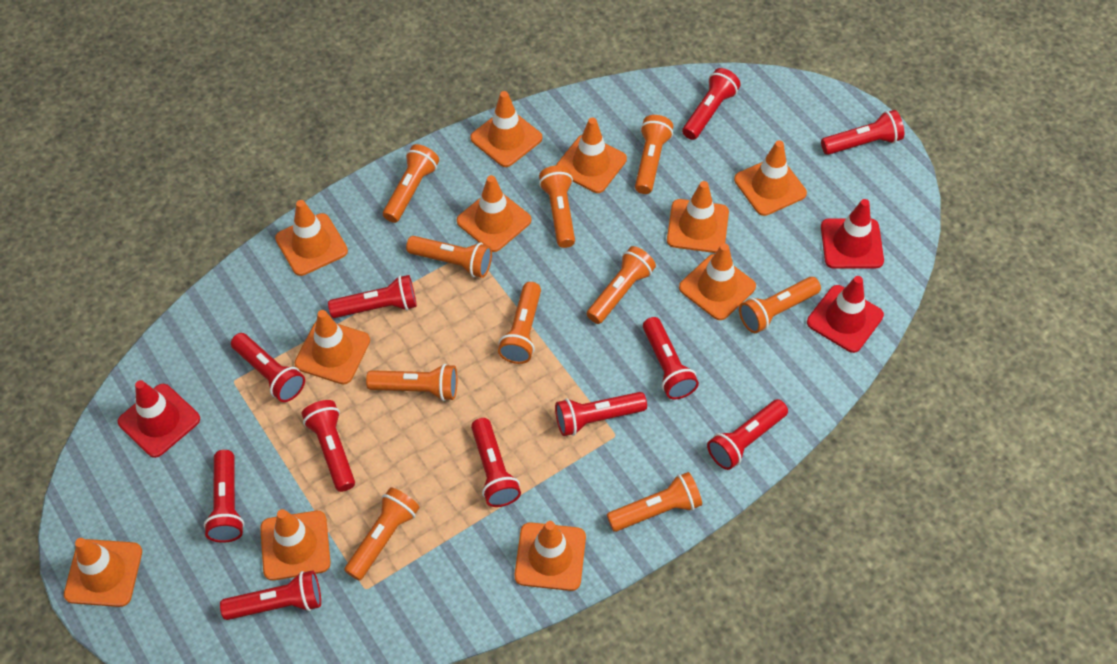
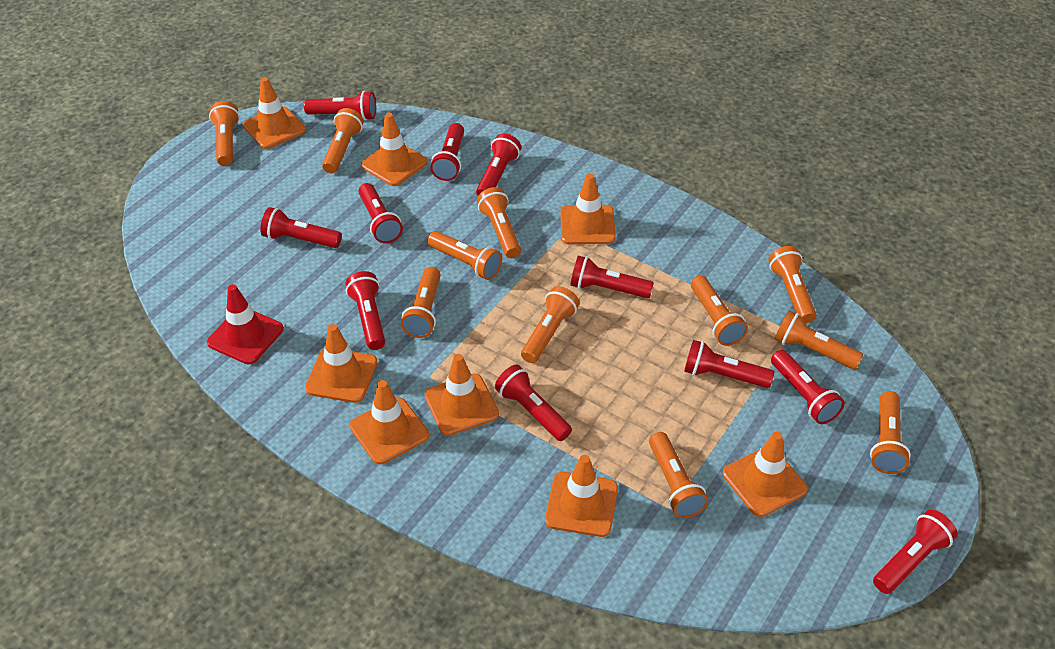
orange flashlight: [344,487,420,581] [366,364,457,401] [383,144,439,223] [406,236,492,278] [498,282,541,364] [539,165,575,248] [587,246,656,324] [607,472,702,532] [635,115,674,194] [739,277,821,333] = 10 -> [209,101,240,166] [322,108,364,173] [401,267,440,338] [427,231,502,280] [477,187,521,258] [521,286,580,363] [649,432,708,518] [691,276,748,346] [768,246,817,323] [775,310,863,369] [870,391,911,474] = 11
orange traffic cone: [64,538,142,607] [260,509,331,580] [275,200,348,276] [295,310,370,384] [457,175,531,252] [470,91,542,167] [514,521,586,591] [556,117,627,193] [667,181,729,253] [679,243,756,320] [734,140,807,216] = 11 -> [243,77,306,149] [305,324,377,403] [350,380,429,464] [361,113,427,186] [425,354,499,436] [545,455,618,537] [560,174,616,244] [723,432,808,517] = 8
red traffic cone: [118,380,200,458] [807,276,884,353] [821,199,884,269] = 3 -> [207,284,284,364] = 1

